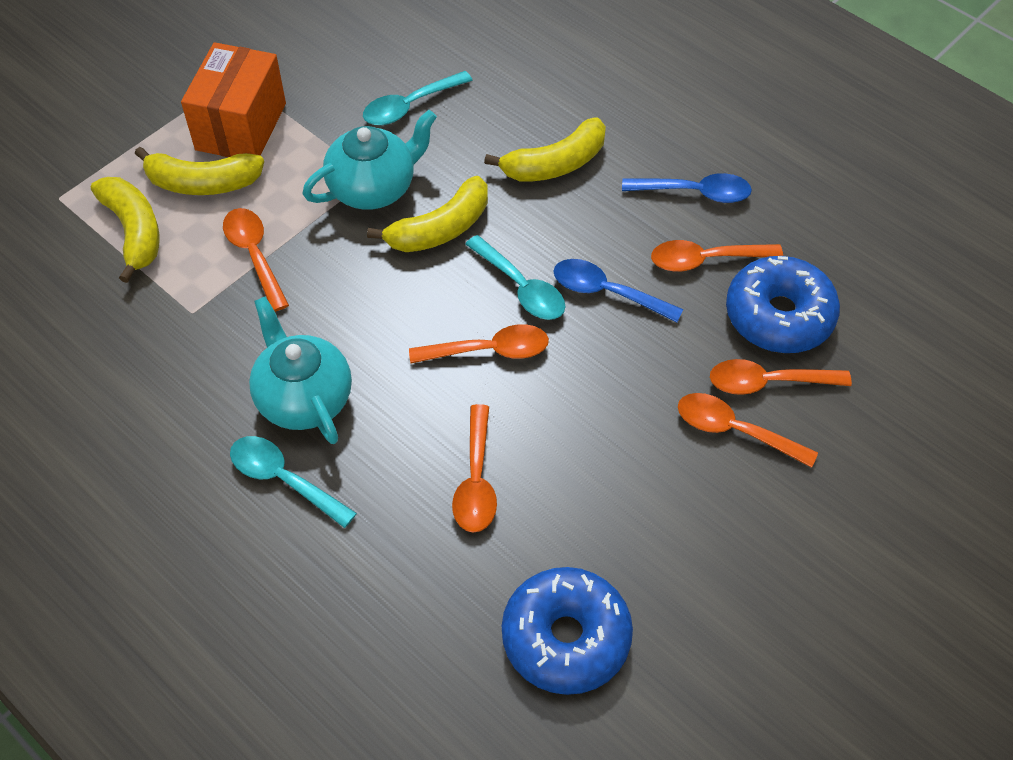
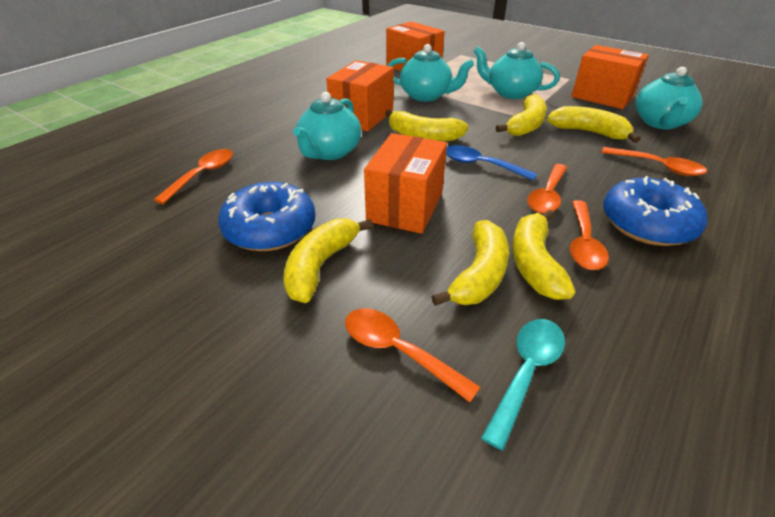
blue spoon: [553,259,683,322] [622,173,752,203] = 2 -> [446,145,537,181] = 1
orange box: [181,42,286,157] = 1 -> [326,60,394,132] [364,133,447,234] [386,21,445,71] [571,45,649,109] = 4
orange spoon: [223,208,289,312] [409,324,549,364] [452,404,497,533] [651,240,783,272] [678,393,818,468] [710,359,852,395] = 6 -> [154,149,233,204] [345,308,480,402] [527,164,567,214] [570,200,609,270] [601,147,707,176] = 5
turquoise spoon: [230,436,357,528] [363,71,473,125] [465,235,565,320] = 3 -> [481,319,565,451] = 1
turquoise teapot: [249,297,352,444] [302,110,437,210] = 2 -> [293,92,362,160] [387,44,474,102] [473,42,560,99] [636,67,703,129] = 4
yellow banana: [91,177,160,283] [135,147,264,195] [367,176,488,252] [484,117,606,181] = 4 -> [283,218,373,303] [385,109,469,141] [431,220,509,306] [496,94,547,136] [512,210,576,300] [547,106,641,143] = 6

